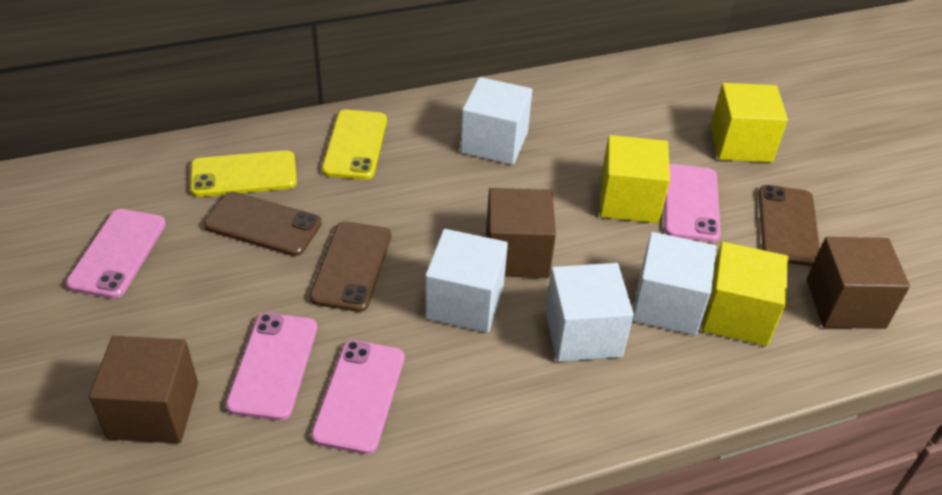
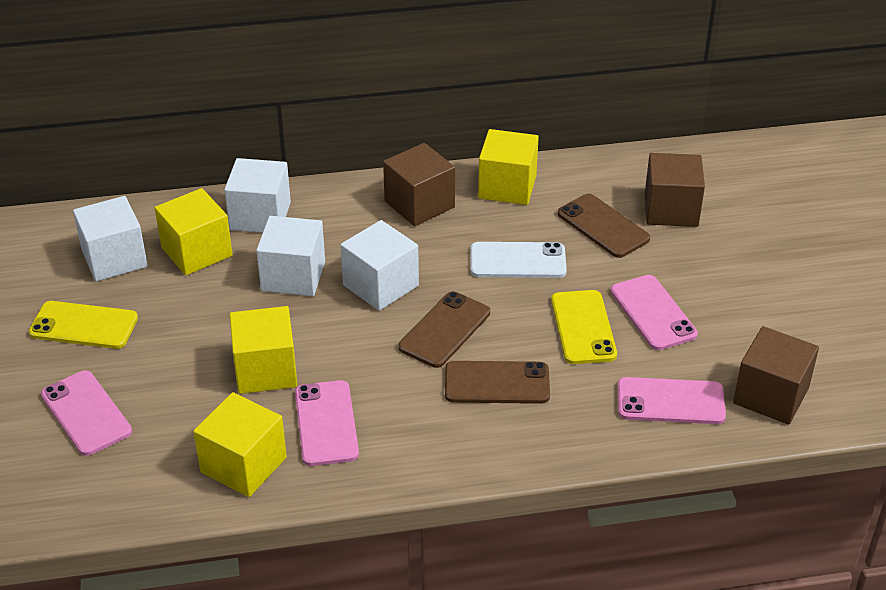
white phone: none = 0 -> [471,242,567,278] = 1
yellow cube: [600,135,670,223] [702,242,789,346] [710,83,788,162] = 3 -> [155,188,233,275] [193,392,287,497] [230,306,297,394] [478,129,539,205] = 4

